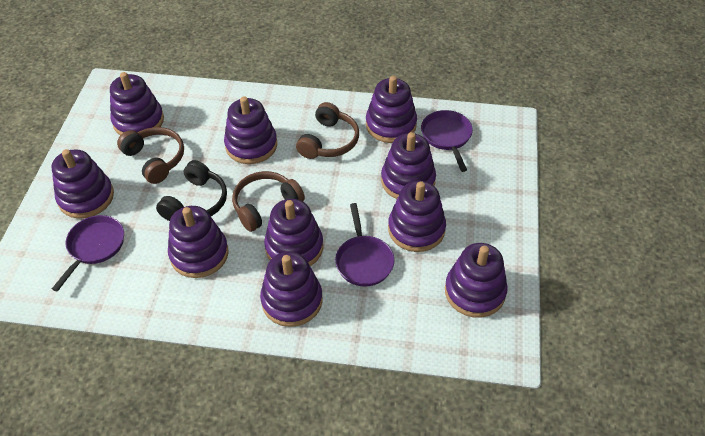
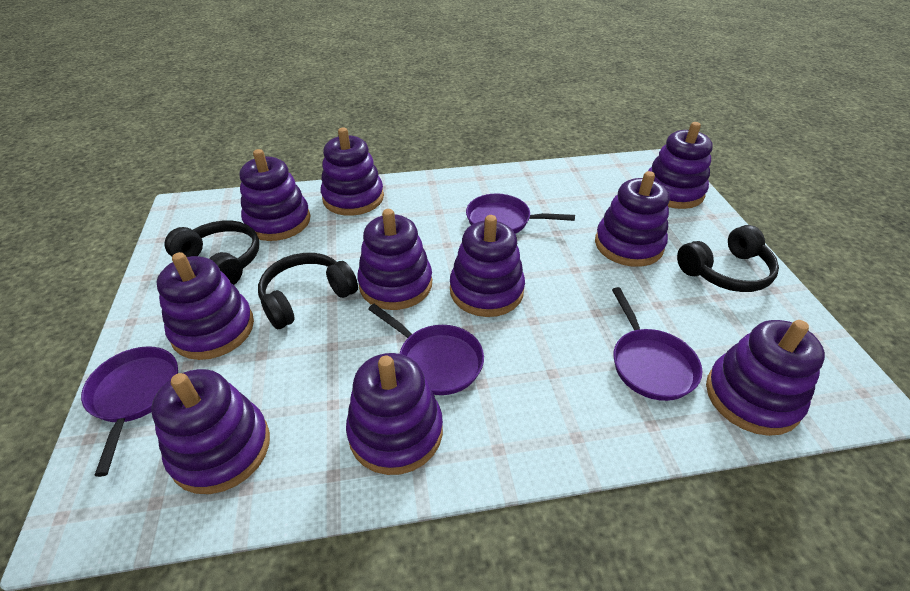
black headphones: [156,160,227,221] = 1 -> [165,220,259,285] [258,253,358,329] [677,225,779,292] = 3
brown headphones: [117,127,184,184] [232,171,305,232] [296,102,359,159] = 3 -> none = 0
purple pan: [52,215,124,292] [335,203,394,287] [421,110,473,172] = 3 -> [81,346,178,477] [368,304,484,395] [466,194,575,234] [612,287,702,401] = 4

